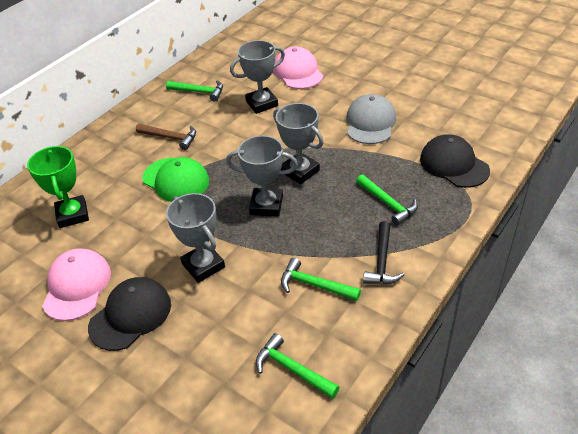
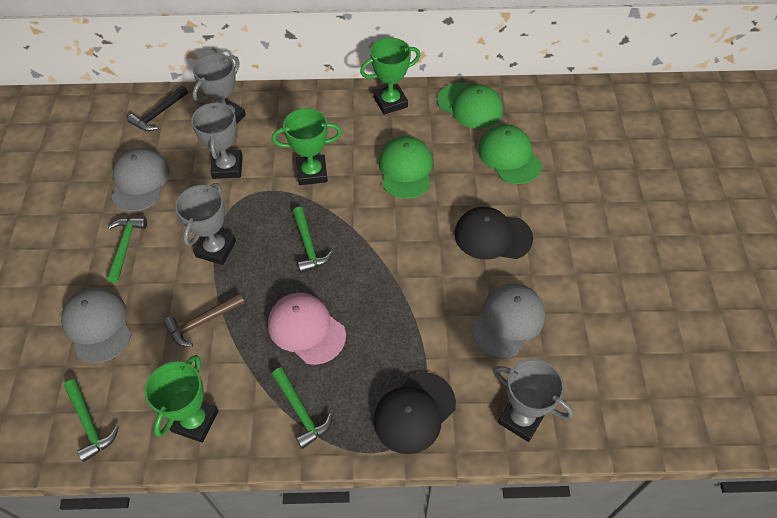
green cap: [142,157,209,202] = 1 -> [379,136,433,199] [437,83,503,129] [478,124,542,184] = 3
green trophy: [27,146,89,228] = 1 -> [145,355,218,443] [272,108,342,185] [360,38,420,115] = 3
grey cap: [346,94,397,144] = 1 -> [61,287,131,363] [111,148,169,211] [471,284,545,358] = 3
pink cap: [42,248,111,321] [273,47,323,89] = 2 -> [268,293,346,365] = 1

